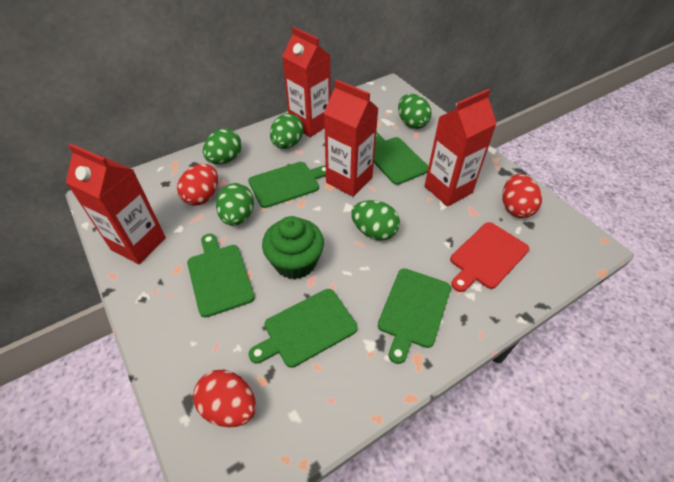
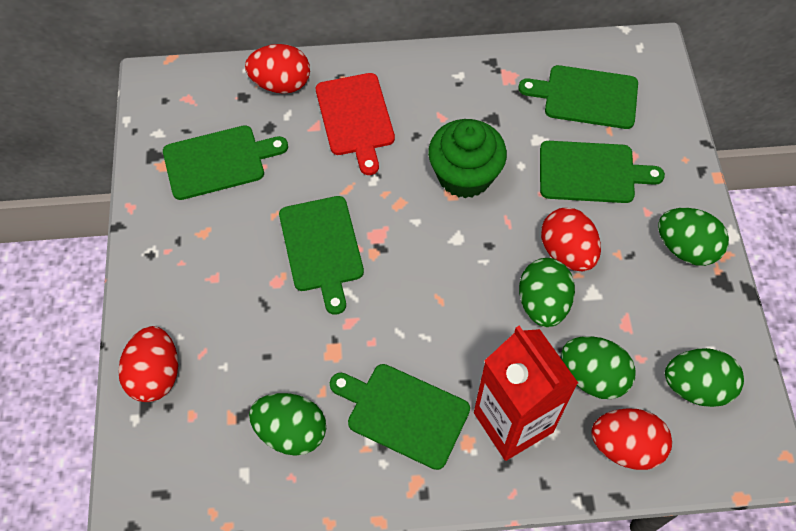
red carton: [66,143,166,264] [282,27,331,137] [324,79,379,197] [425,89,497,207] = 4 -> [474,326,578,461] = 1
red egg: [177,164,218,205] [193,370,256,427] [502,174,542,218] = 3 -> [118,326,178,402] [245,44,310,94] [541,208,601,271] [591,408,672,470] = 4

